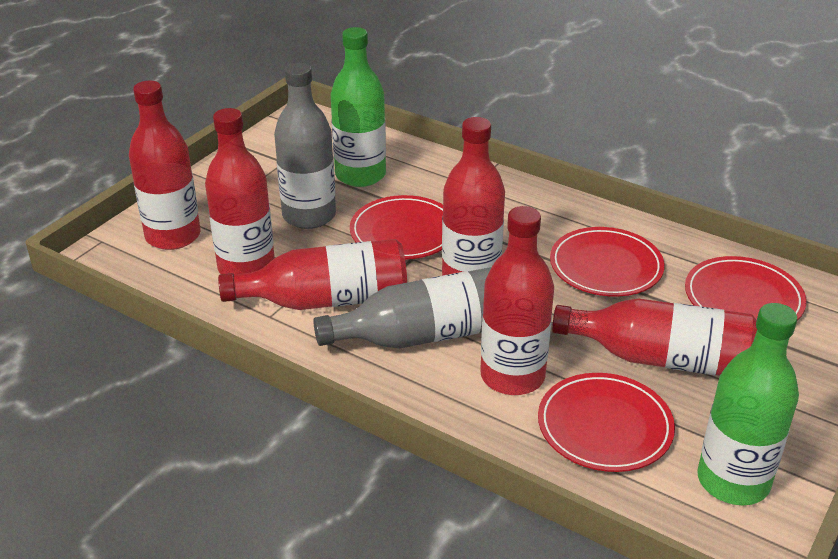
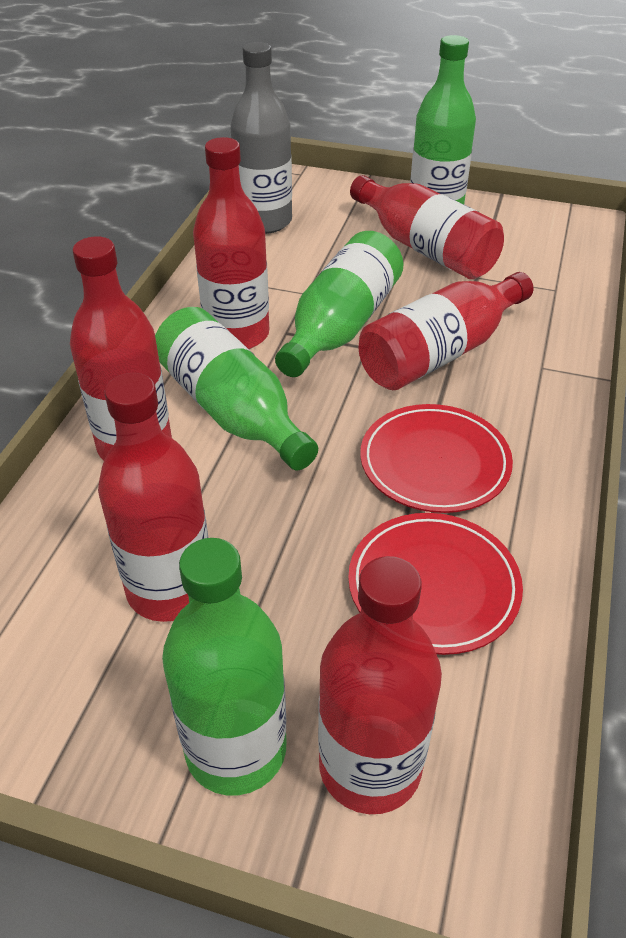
green bottle: [330,27,386,187] [697,303,799,505] = 2 -> [155,307,318,470] [162,538,286,795] [275,231,403,377] [410,35,476,204] = 4
grey bottle: [274,63,336,229] [313,267,491,348] = 2 -> [230,42,292,234] = 1
red plate: [350,195,443,259] [538,373,675,472] [550,227,665,297] [685,256,806,320] = 4 -> [348,513,523,655] [360,404,513,513] = 2

